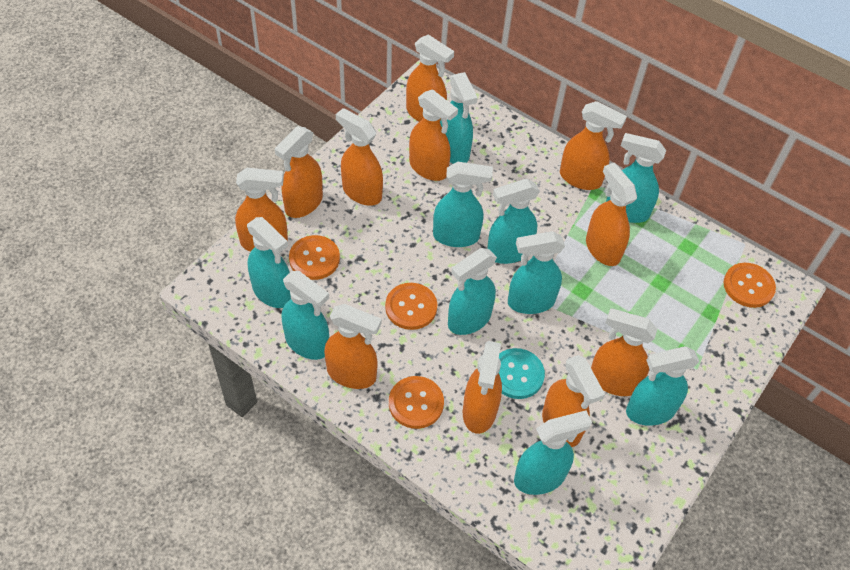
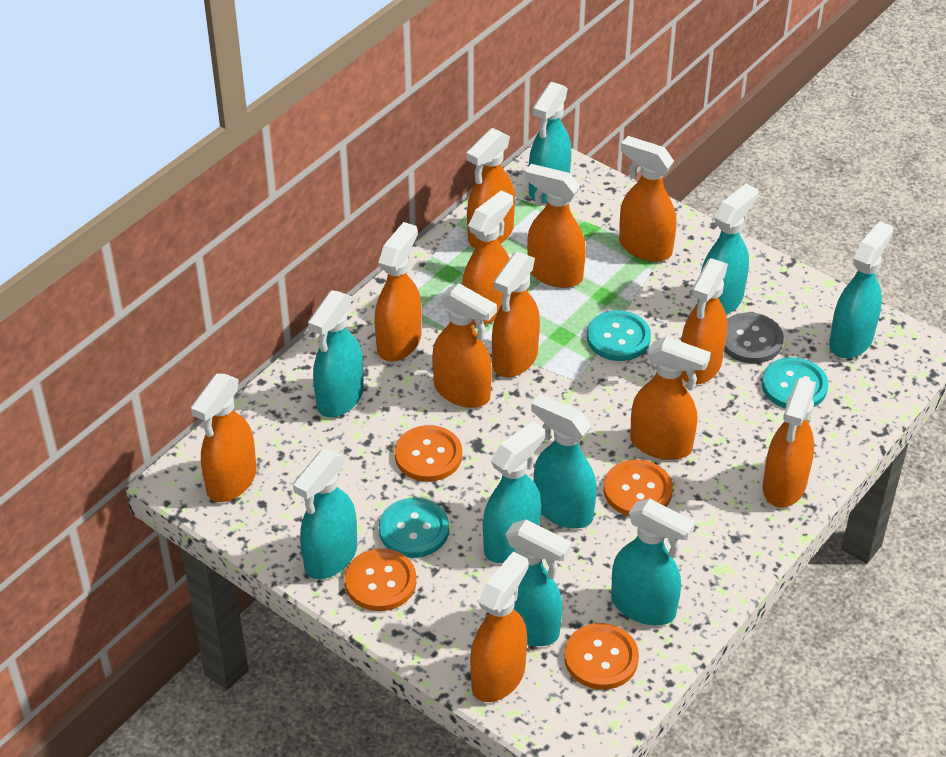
grey button: none = 0 -> [724,313,784,363] = 1
orange spray bottle: [235,168,288,252] [275,126,323,218] [324,304,382,389] [336,108,383,206] [406,34,454,122] [409,90,458,181] [463,341,502,434] [542,355,605,447] [560,101,627,190] [586,163,637,266] [591,308,657,396] = 11 -> [191,373,256,502] [374,222,422,361] [432,283,497,408] [462,190,513,325] [466,128,515,248] [470,552,529,702] [492,251,540,377] [525,164,586,288] [619,136,677,262] [630,336,711,460] [681,258,728,384] [763,378,816,508] = 12
turquoise button: [499,348,545,399] = 1 -> [379,498,449,558] [587,310,651,361] [762,357,828,408] = 3
turquoise spray bottle: [247,217,291,308] [282,271,329,360] [433,162,493,247] [440,72,478,164] [448,248,497,335] [487,179,540,264] [508,231,565,314] [514,410,592,495] [606,133,666,223] [626,346,699,426] = 10 -> [293,450,357,579] [308,290,364,417] [483,421,545,563] [505,519,572,646] [529,82,571,203] [531,394,597,528] [611,498,695,625] [698,183,758,315] [829,221,893,359] = 9

